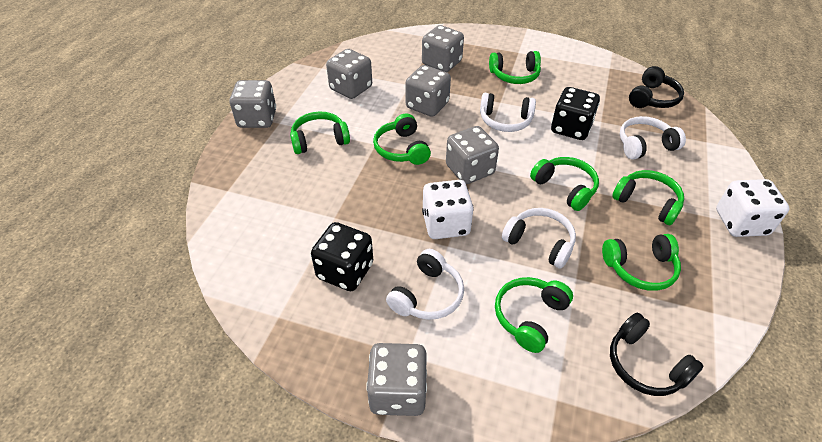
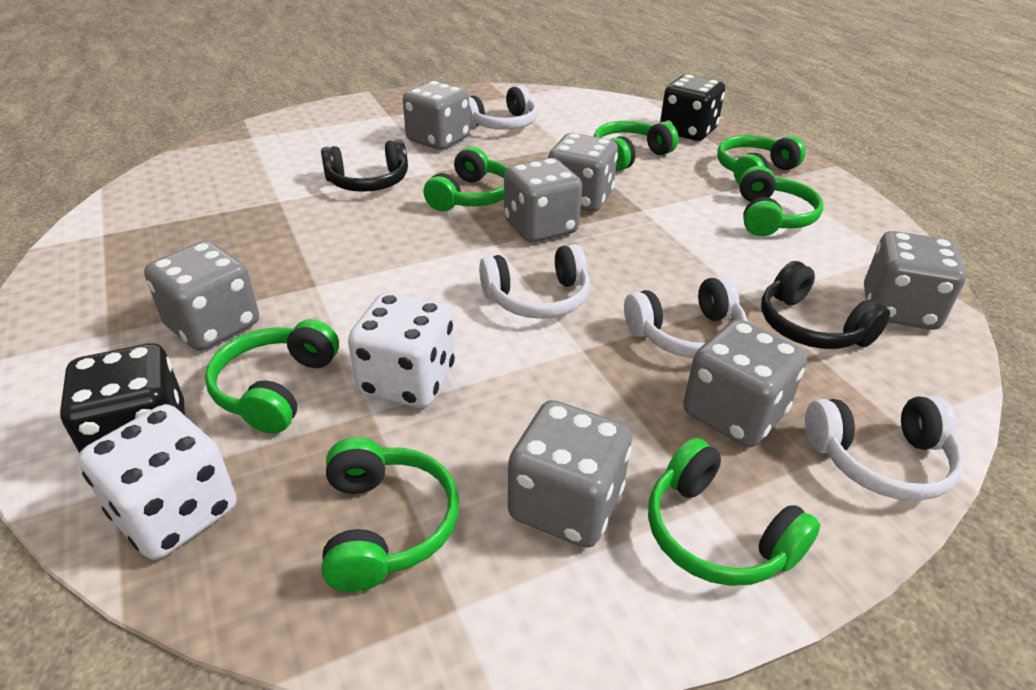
grey dice: [230,80,276,128] [326,49,372,99] [366,343,427,416] [405,65,451,117] [422,25,464,72] [446,126,499,184] = 6 -> [144,241,259,351] [403,81,470,150] [504,158,582,243] [508,400,632,548] [548,133,618,212] [683,319,807,447] [864,231,966,330] = 7

